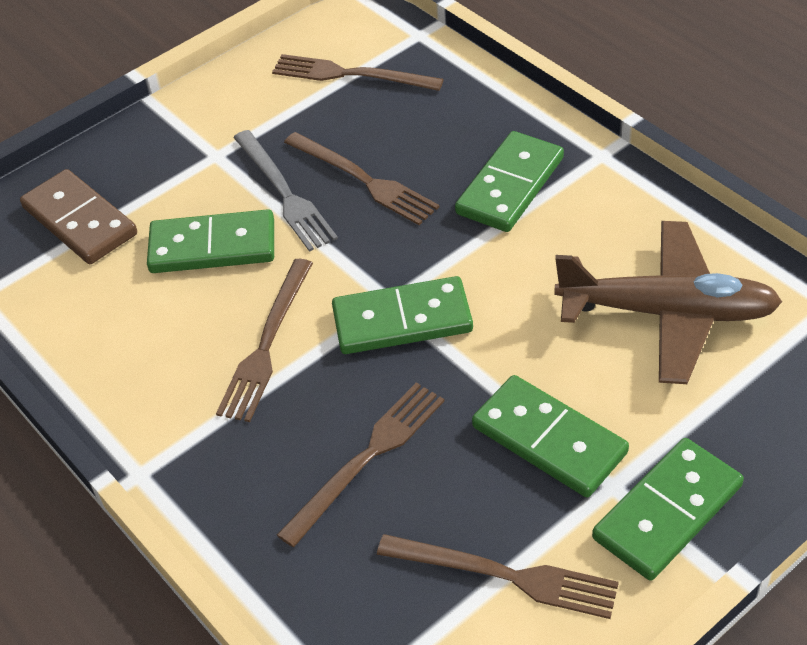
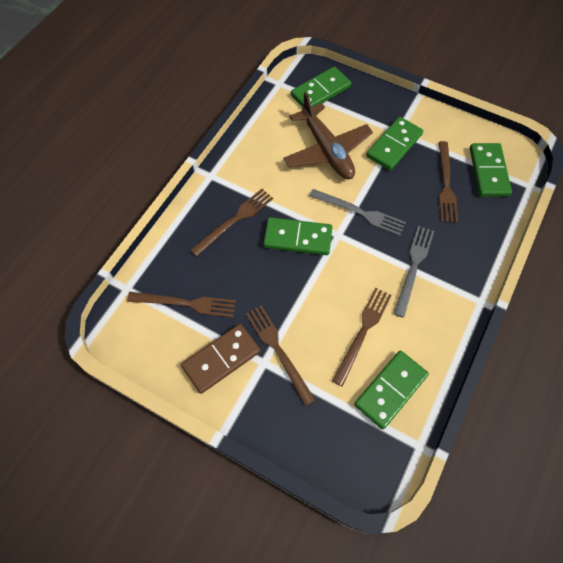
grey fork: [233,130,338,252] = 1 -> [309,189,406,236] [393,226,434,318] = 2

